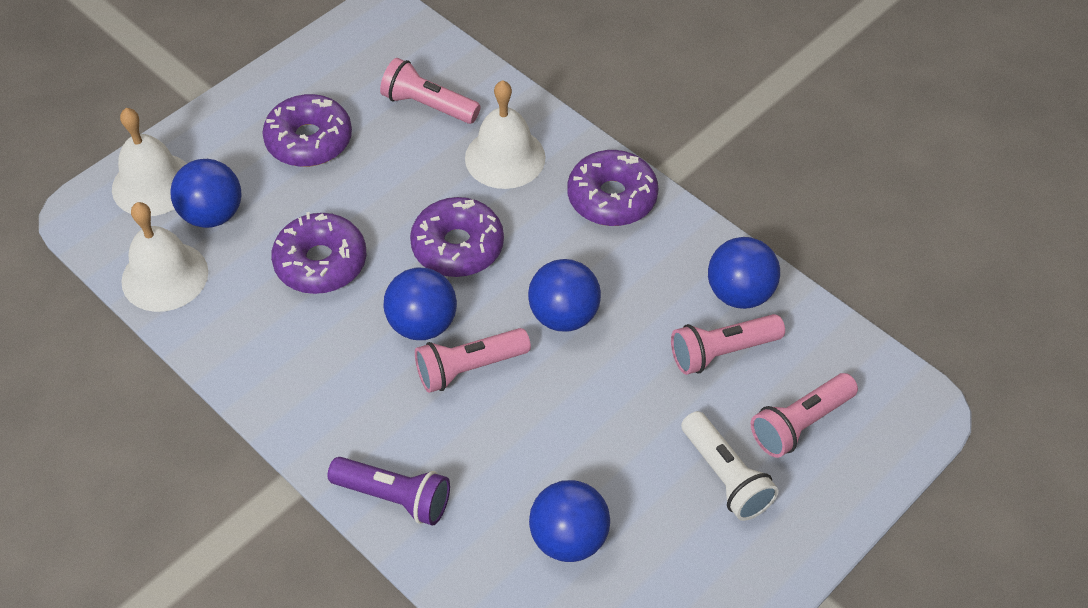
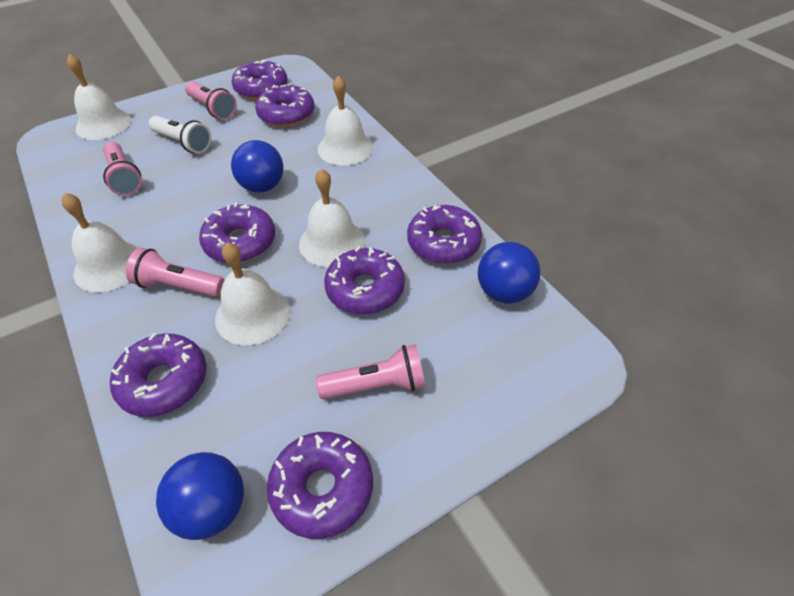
blue ball: [170,159,241,228] [384,268,457,340] [528,259,601,332] [529,480,610,562] [708,237,780,309] = 5 -> [156,452,244,540] [231,140,283,193] [478,242,541,303] = 3
purple donut: [263,94,352,167] [271,212,366,294] [410,197,504,277] [567,150,658,226] = 4 -> [110,333,207,417] [199,202,275,263] [232,59,288,100] [255,83,314,127] [267,432,373,539] [324,246,405,314] [407,205,482,264] = 7
purple flashlight: [327,457,450,525] = 1 -> none = 0
white bell: [112,108,187,216] [121,202,208,312] [465,80,546,189] = 3 -> [61,193,140,292] [67,54,131,140] [215,242,290,345] [299,168,366,267] [317,76,374,166] = 5

